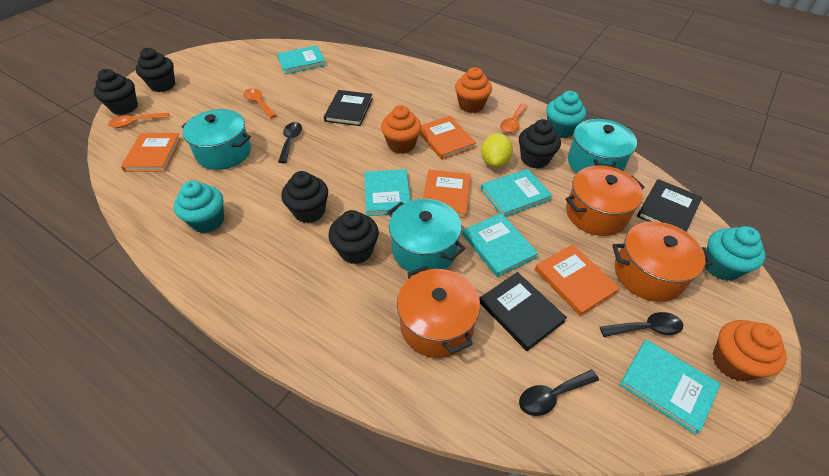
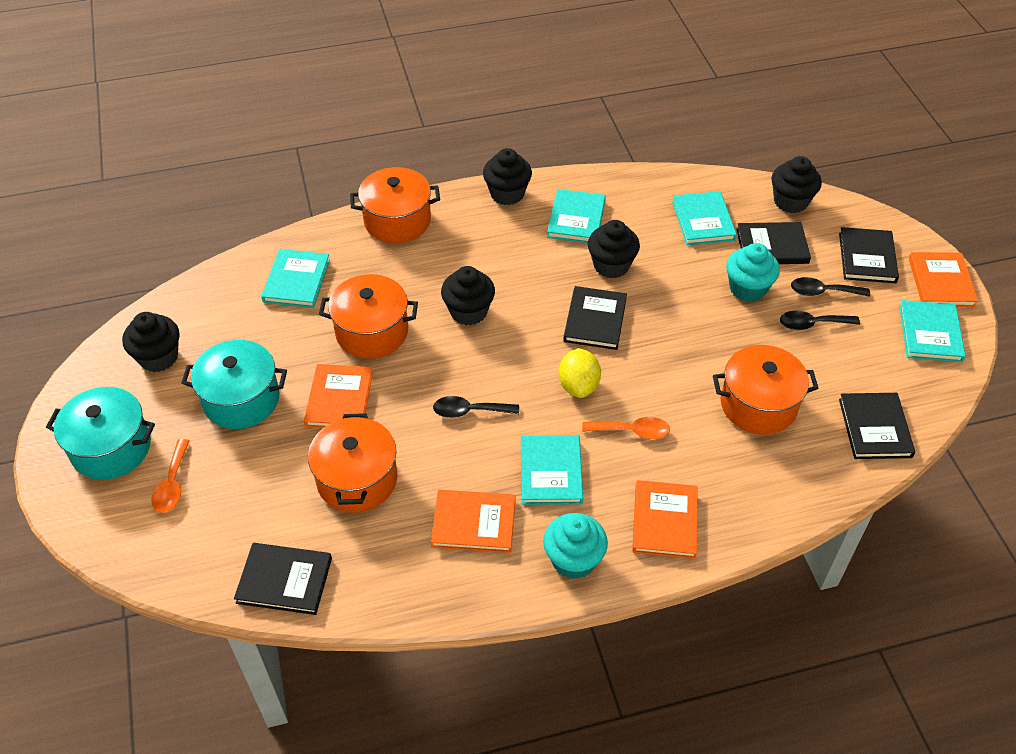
black book: [324,90,373,126] [479,272,567,351] [637,179,702,232] = 3 -> [234,543,332,615] [563,286,627,350] [736,222,811,264] [839,227,899,283] [839,393,915,459] = 5
orange cupcake: [381,105,421,154] [455,67,492,113] [713,320,787,382] = 3 -> none = 0
orange pot: [397,266,480,358] [565,165,645,236] [612,221,713,302] = 3 -> [308,413,397,513] [319,274,418,359] [350,167,440,243] [713,345,819,435] = 4
orange spoon: [108,113,169,128] [243,88,277,118] [500,104,528,133] = 3 -> [151,439,190,513] [582,417,670,439] = 2
turquoise cupcake: [174,181,224,233] [546,91,586,138] [705,226,766,281] = 3 -> [543,513,608,579] [726,243,780,302] = 2
turquoise pot: [182,109,251,170] [388,199,465,272] [568,119,637,173] = 3 -> [46,387,155,480] [182,340,287,429] = 2

